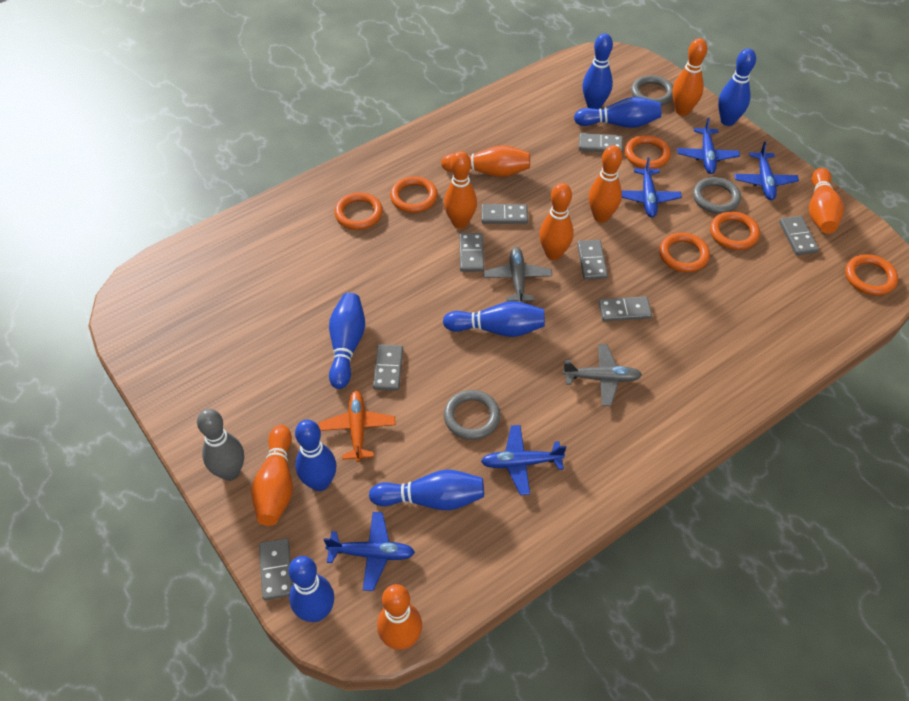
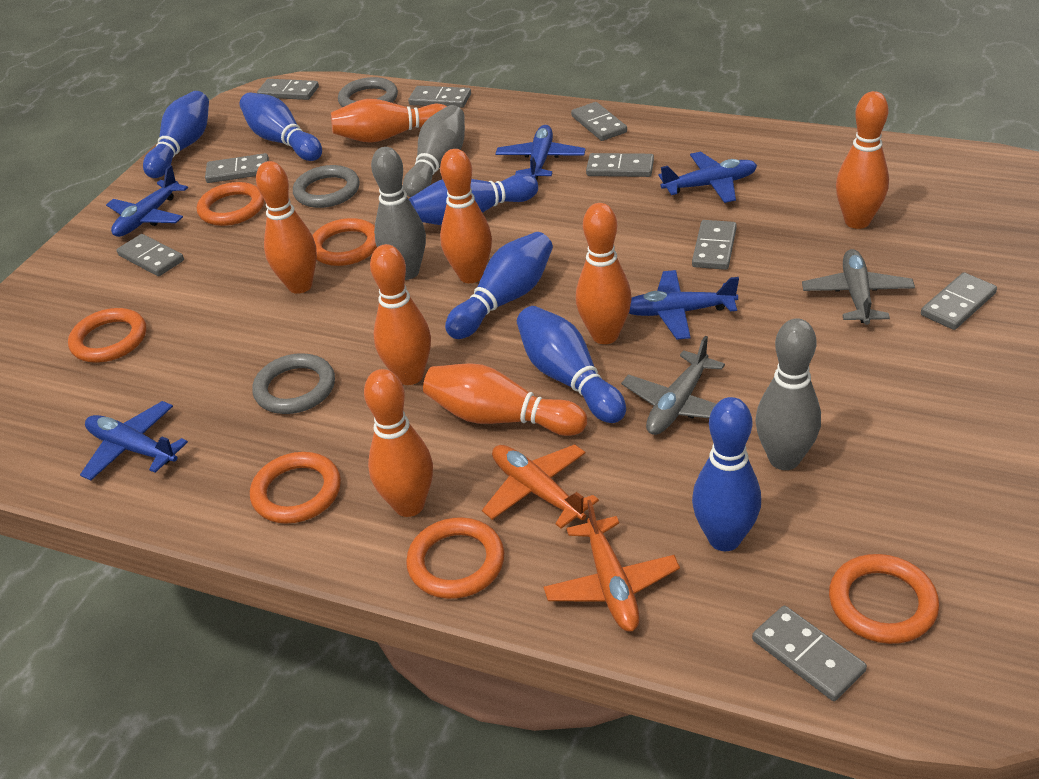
blue bowling pin: [289,556,334,622] [295,420,337,491] [329,293,365,389] [369,470,484,510] [443,301,545,337] [574,97,661,128] [582,33,613,109] [718,49,756,126] = 8 -> [143,91,209,178] [239,92,322,161] [409,174,538,225] [445,232,553,339] [517,306,626,423] [692,397,761,551] = 6
grey bowling pin: [197,409,244,481] = 1 -> [371,147,426,280] [403,105,465,197] [756,318,821,470] = 3
grey domino: [259,538,293,600] [373,344,403,391] [459,233,484,272] [481,204,528,224] [577,240,608,280] [579,133,623,152] [599,296,652,321] [779,216,819,255] = 8 -> [117,234,184,276] [205,153,269,183] [257,79,319,100] [408,86,471,108] [571,102,627,141] [586,153,654,177] [692,220,737,270] [752,606,867,701] [921,272,997,330] = 9
orange plane: [319,391,396,462] = 1 -> [482,444,599,529] [544,500,680,632] = 2

